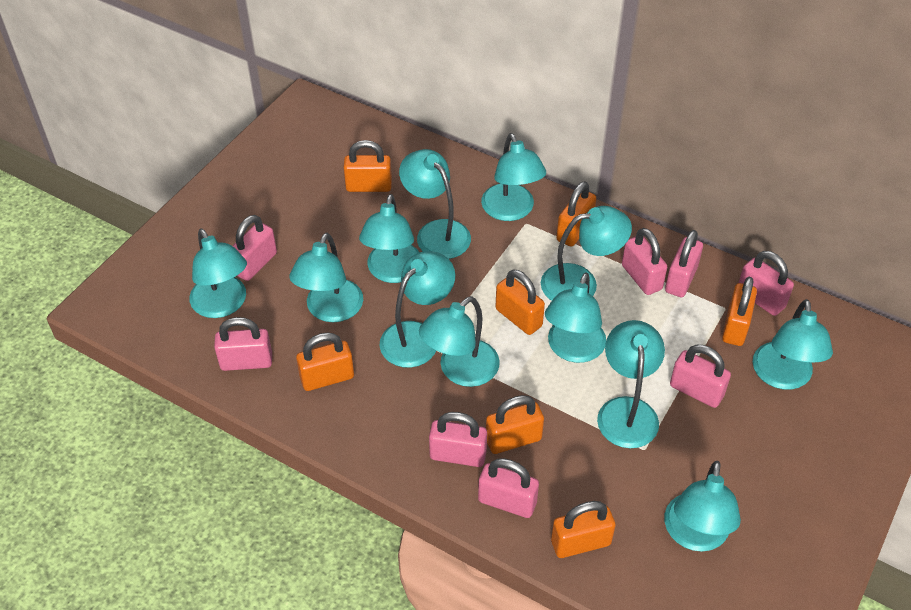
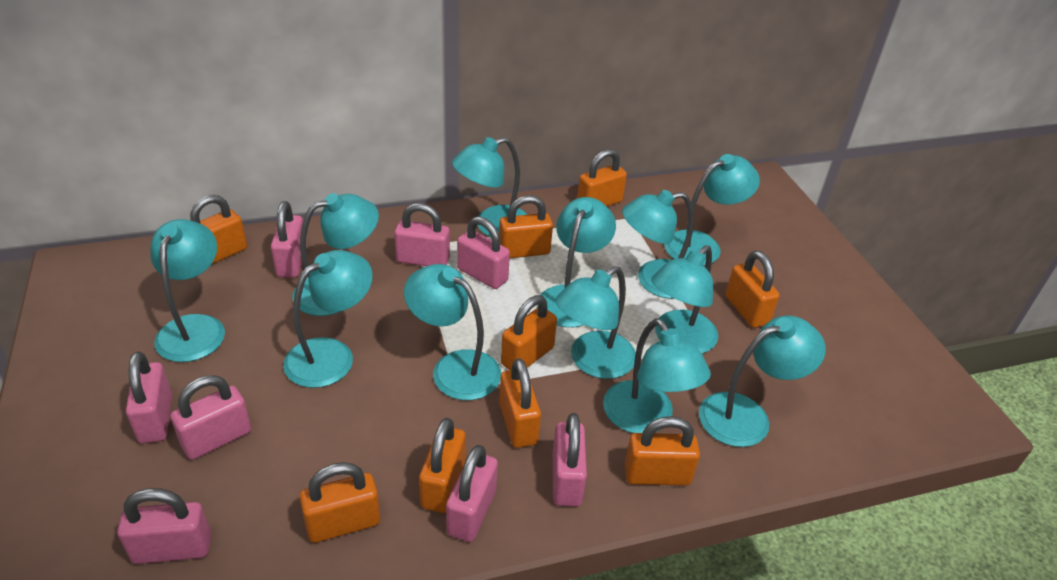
orange padlock: [296,333,354,391] [343,140,392,192] [486,395,544,454] [495,269,545,335] [551,501,616,558] [556,181,596,247] [722,277,757,346] = 7 -> [190,195,247,264] [300,462,380,543] [419,418,466,513] [499,195,553,258] [499,358,541,448] [501,295,557,370] [577,149,627,206] [624,416,700,486] [725,251,780,328] = 9

